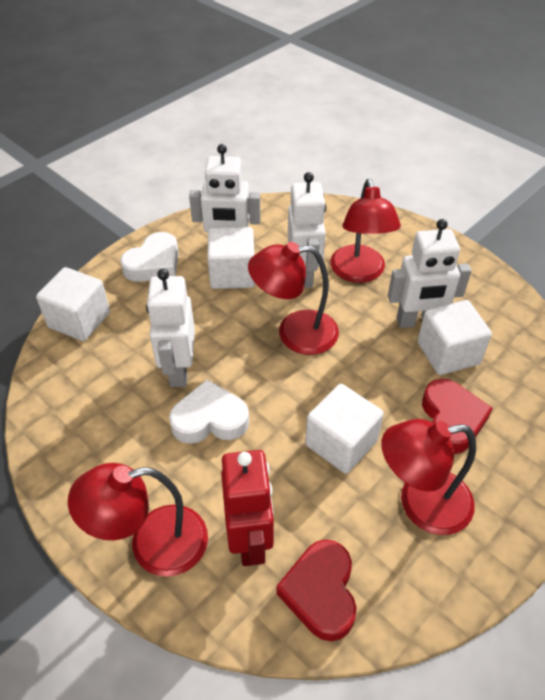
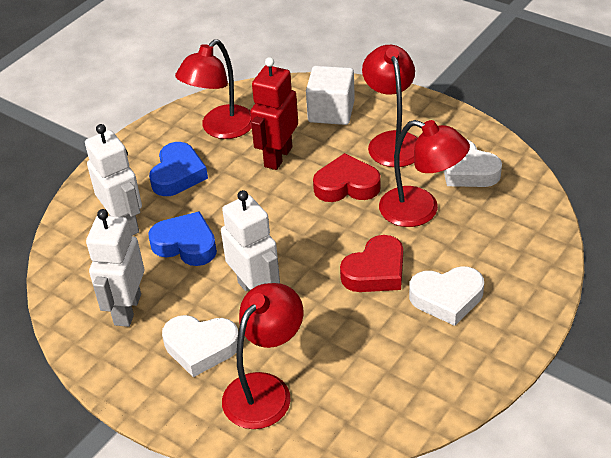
blue heart: none = 0 -> [148,211,217,266] [149,142,208,196] = 2
white cube: [36,267,110,341] [207,227,255,289] [305,384,384,474] [418,300,492,375] = 4 -> [306,66,355,125] = 1
white heart: [120,232,179,282] [169,379,249,444] = 2 -> [162,315,238,377] [409,266,484,326] [444,140,502,187] = 3
white robot: [146,269,195,387] [189,144,260,232] [288,172,326,288] [388,219,471,328] = 4 -> [85,124,142,236] [86,209,144,327] [221,190,280,291] = 3

